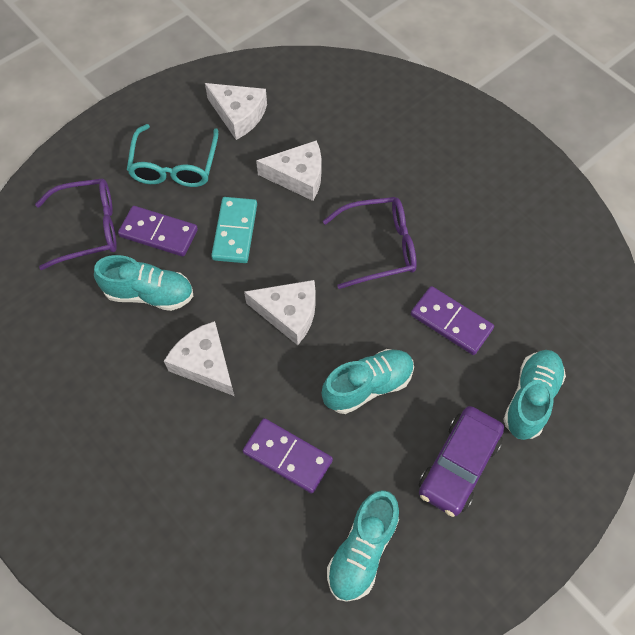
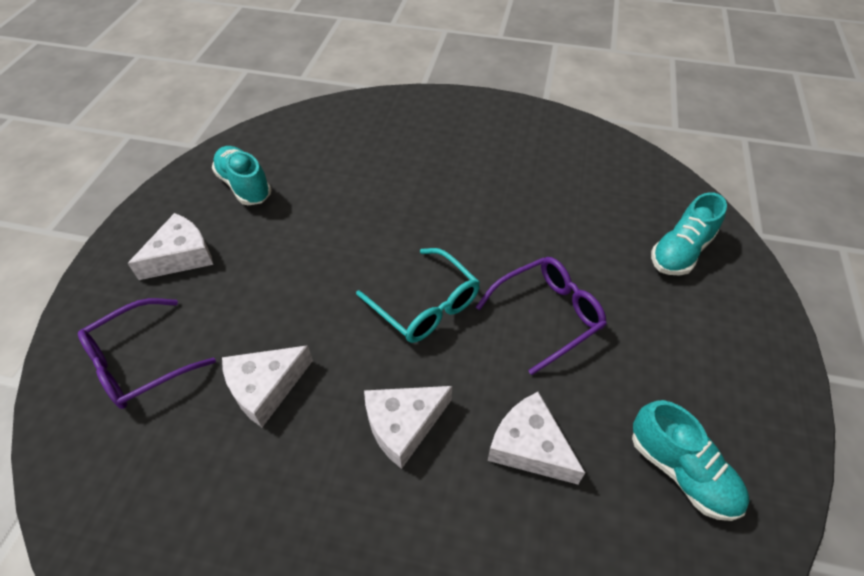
purple car: [419,406,504,517] = 1 -> none = 0
purple domino: [118,206,198,257] [243,418,333,494] [411,286,494,355] = 3 -> none = 0
turquoise domino: [211,197,257,263] = 1 -> none = 0
turquoise shoe: [94,255,193,311] [322,349,414,414] [327,490,399,602] [503,350,566,440] = 4 -> [212,146,271,205] [632,400,750,521] [651,192,727,275] = 3

